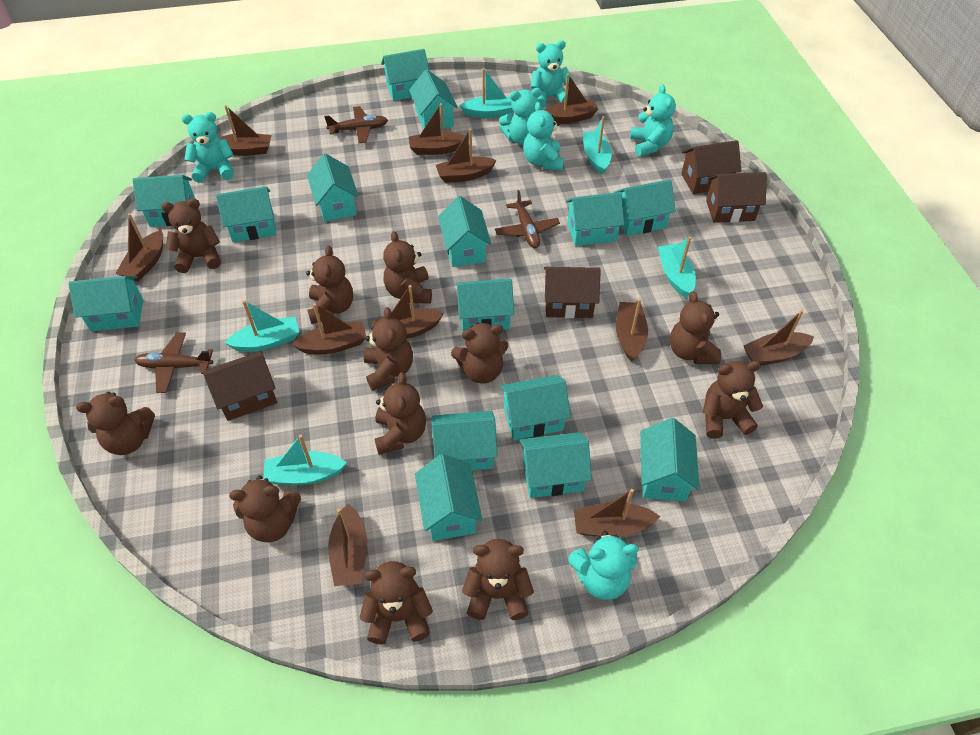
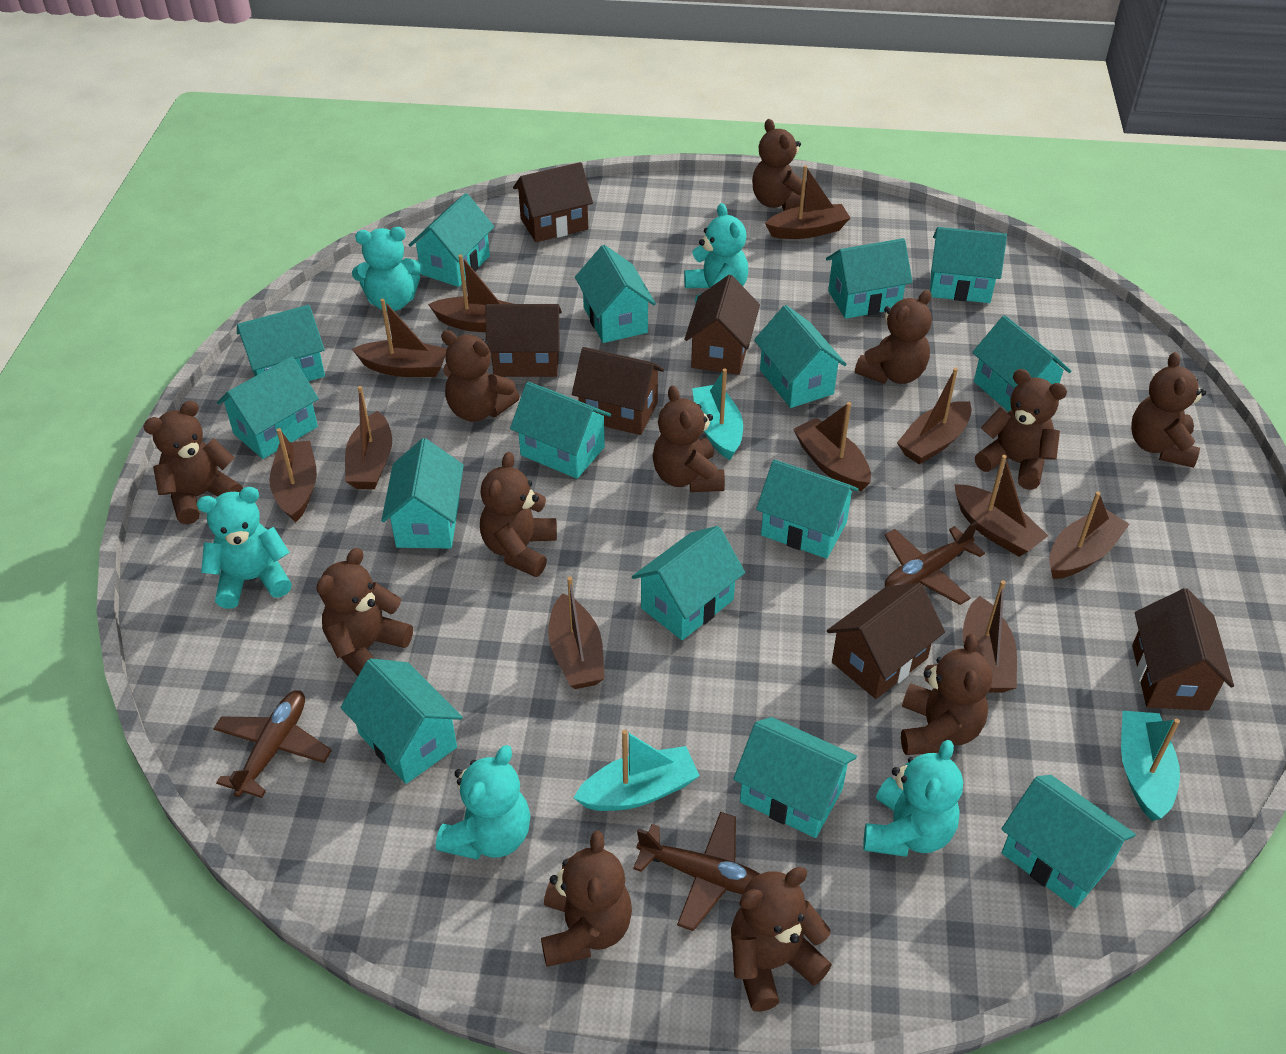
brown house: [203,351,277,421] [544,267,601,318] [681,140,741,194] [706,172,766,223] = 4 -> [486,304,562,377] [513,162,593,242] [572,347,664,435] [684,275,760,375] [827,583,945,699] [1132,588,1234,711] = 6
turquoise boat: [225,300,299,352] [263,435,347,485] [459,68,513,118] [583,116,612,175] [658,237,696,298] = 5 -> [574,730,700,811] [692,368,743,460] [1121,711,1180,821] = 3
turquoise teddy bear: [182,112,234,183] [499,88,541,145] [523,102,564,171] [531,40,573,108] [568,531,639,600] [630,84,676,156] = 6 -> [197,487,292,609] [352,227,423,311] [436,745,530,860] [684,203,748,303] [863,740,963,857] = 5

